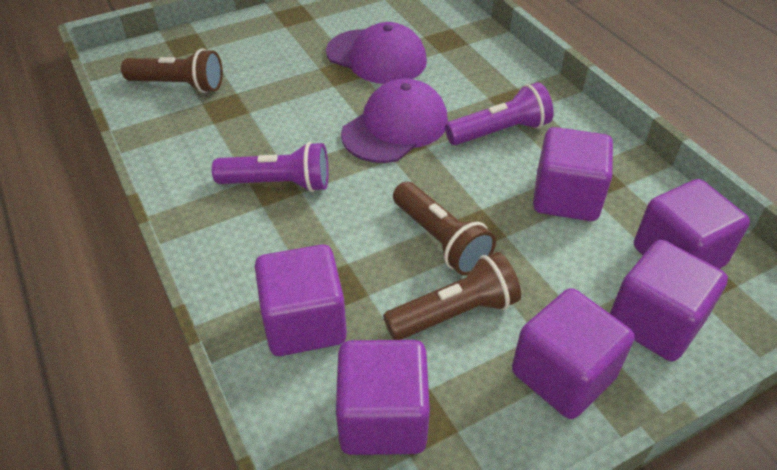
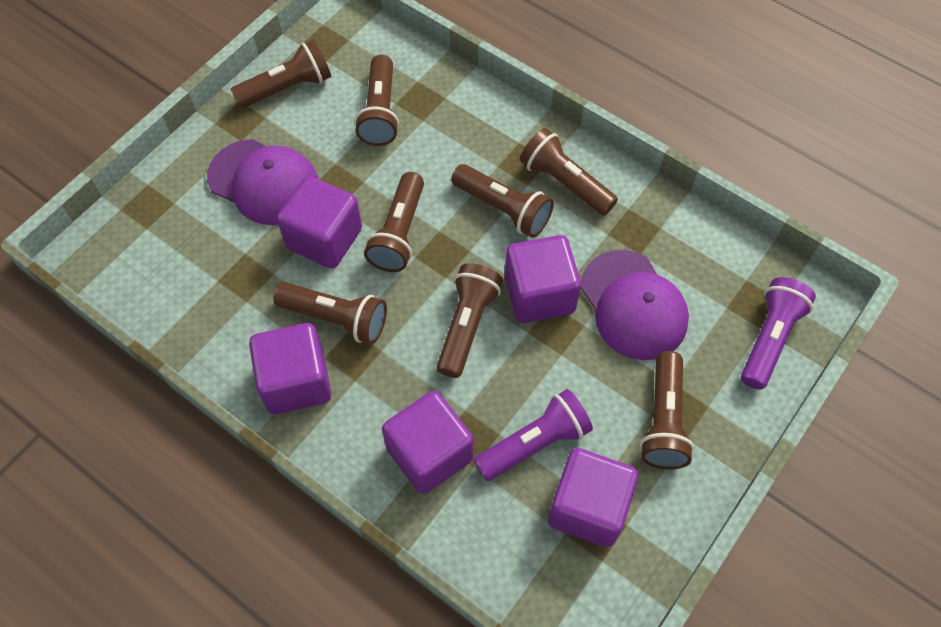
brown flashlight: [121,49,223,93] [383,252,521,340] [393,182,496,275] = 3 -> [230,40,331,108] [273,282,387,344] [355,55,399,146] [364,172,424,272] [437,263,503,378] [451,164,554,238] [520,128,618,216] [640,351,694,469] = 8
purple cube: [255,245,347,356] [336,340,430,455] [512,288,634,419] [533,127,613,221] [610,240,728,361] [634,179,750,269] = 6 -> [249,323,331,414] [277,176,362,269] [382,391,473,494] [505,235,581,323] [548,448,638,547] = 5

